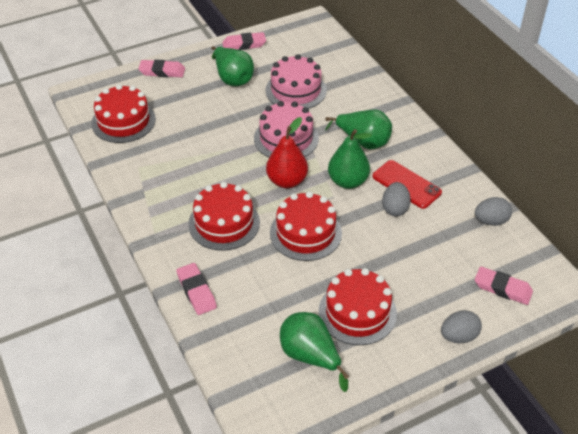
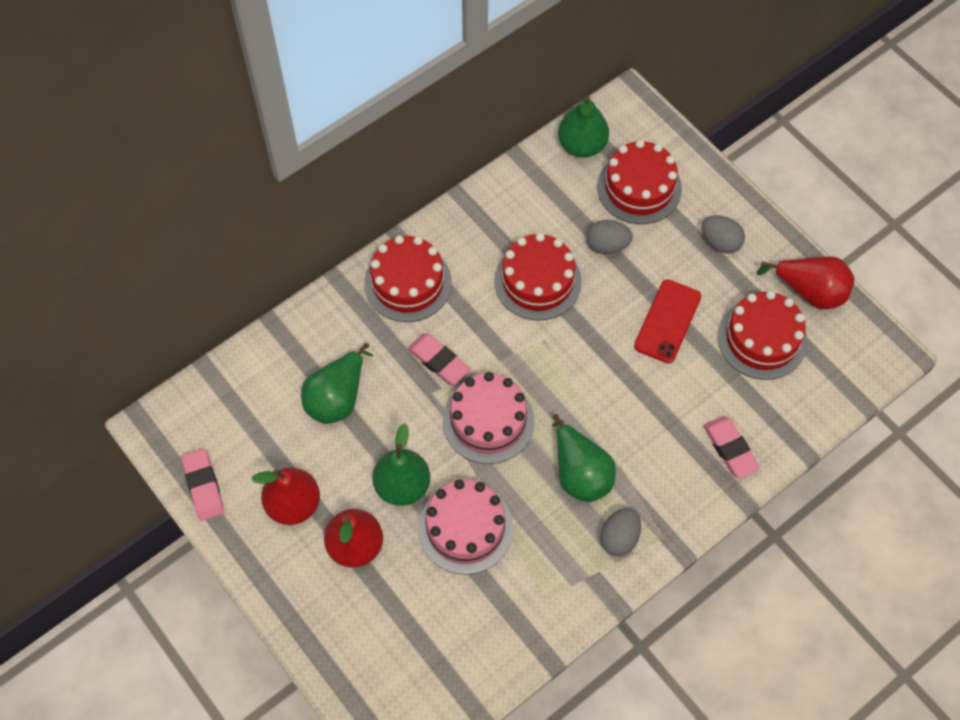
pink eraser: [138,60,185,77] [176,263,217,315] [222,32,266,50] [475,266,533,305] = 4 -> [181,449,224,521] [407,333,470,385] [703,416,760,478] = 3
red pear: [266,117,308,188] = 1 -> [251,467,320,525] [324,509,383,568] [757,256,854,310] = 3

